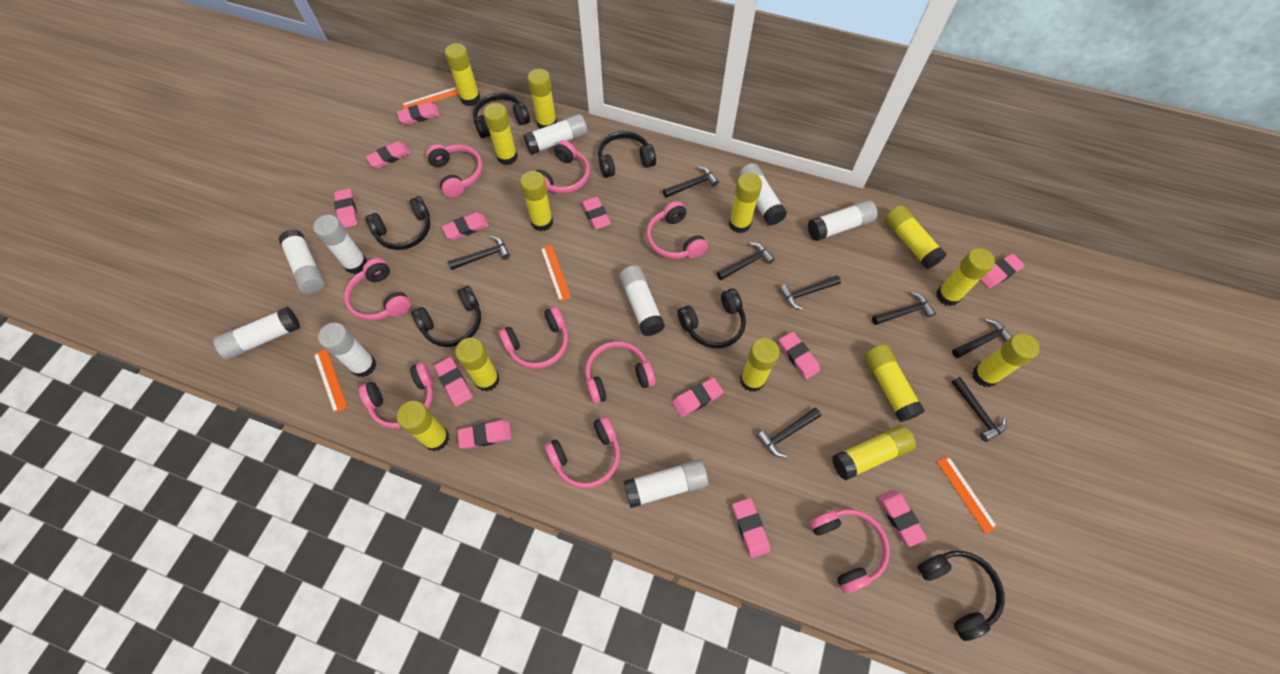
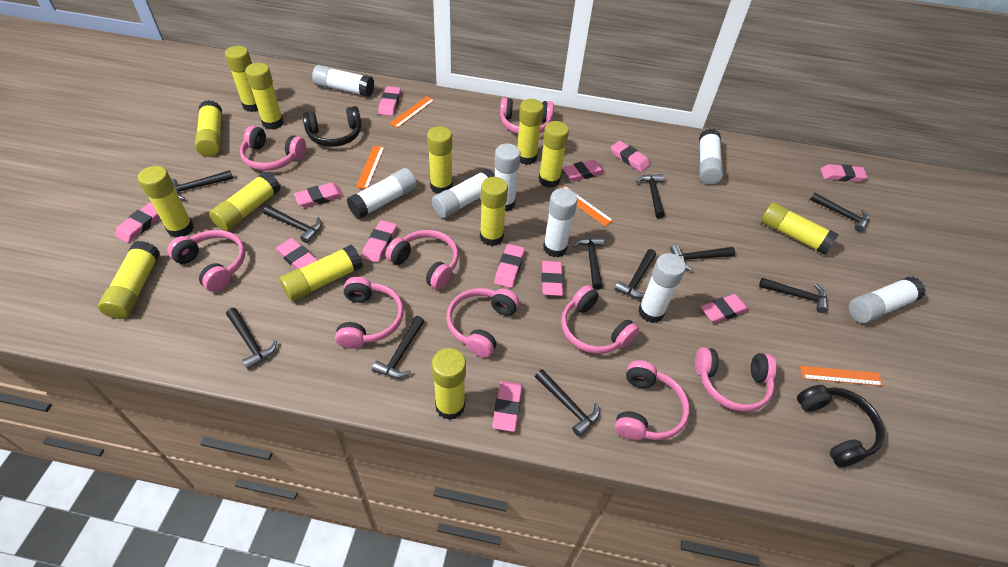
black hammer: [448,236,510,270] [663,166,719,198] [717,243,775,280] [757,408,821,457] [779,275,841,310] [872,292,936,325] [951,377,1007,442] [952,319,1013,358] = 8 -> [171,170,233,200] [226,308,277,370] [263,206,322,243] [372,316,424,378] [535,369,600,437] [573,237,604,290] [615,249,656,298] [636,174,665,218] [670,245,735,271] [759,278,828,313] [810,193,869,232] = 11
black headphones: [365,196,430,250] [411,286,481,347] [473,93,530,138] [598,131,656,178] [677,288,746,348] [917,551,1005,641] = 6 -> [302,106,362,147] [797,385,885,467] = 2
white glue stick: [213,307,300,360] [278,229,325,294] [313,215,367,274] [318,323,376,377] [524,114,587,155] [619,265,665,336] [624,459,708,508] [738,163,787,226] [808,200,878,241] = 9 -> [312,65,374,97] [347,168,417,219] [432,169,495,218] [494,144,521,211] [543,188,578,257] [638,253,686,323] [699,129,723,184] [849,276,926,323] = 8

